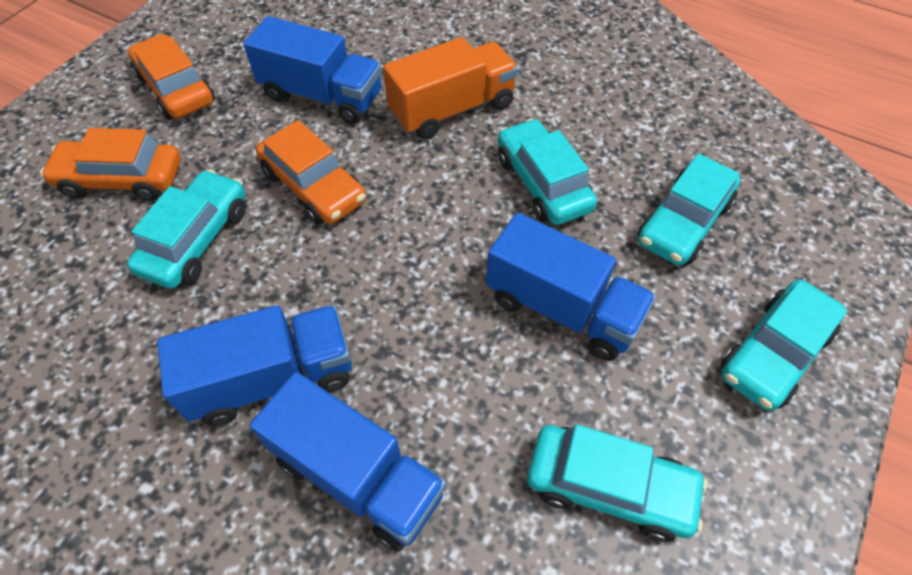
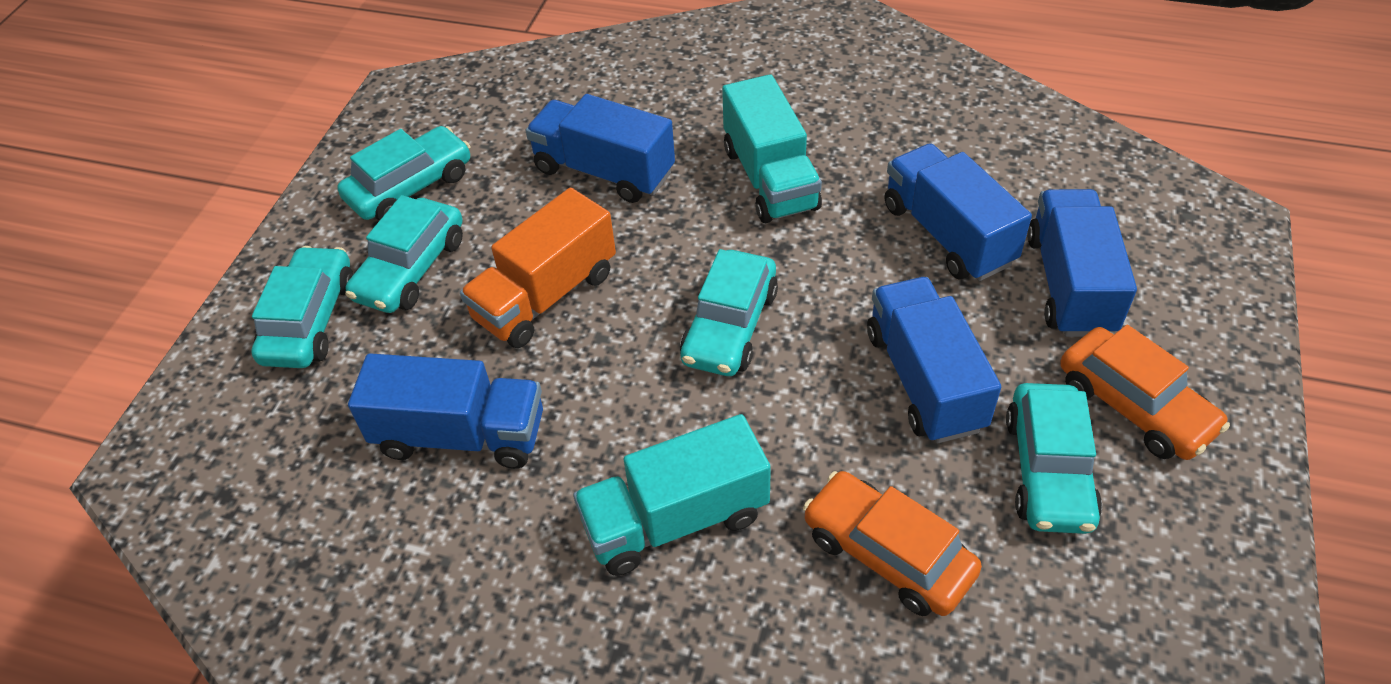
blue truck: [157,305,352,426] [243,16,382,124] [250,372,446,552] [486,213,656,361] = 4 -> [348,353,543,469] [526,94,675,203] [867,277,1001,443] [884,144,1032,281] [1027,189,1137,337] = 5
orange car: [40,128,181,201] [128,34,215,120] [256,120,366,225] = 3 -> [803,471,982,616] [1060,325,1230,460] = 2
turquoise truck: none = 0 -> [573,414,771,576] [722,74,822,223] = 2

